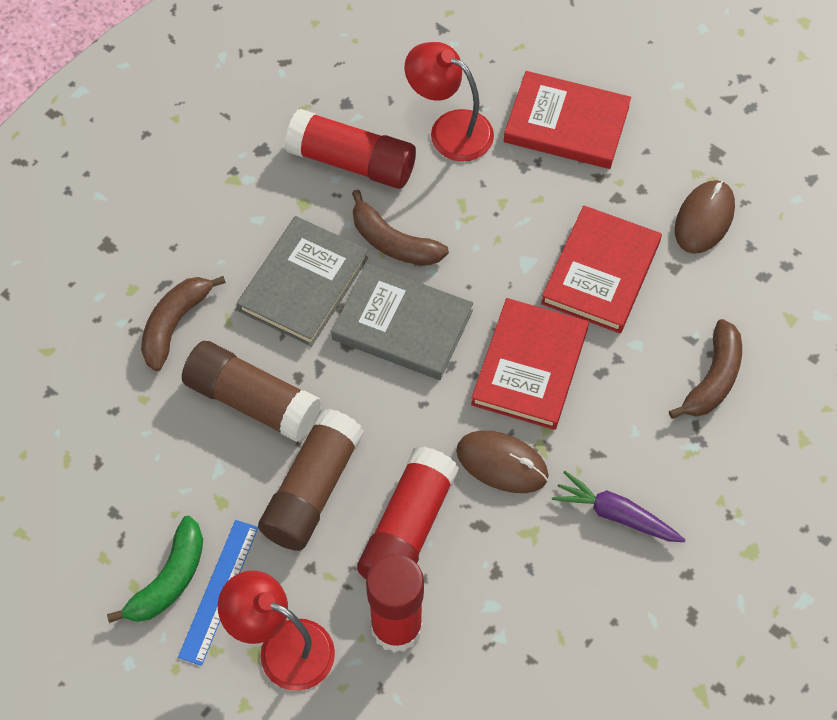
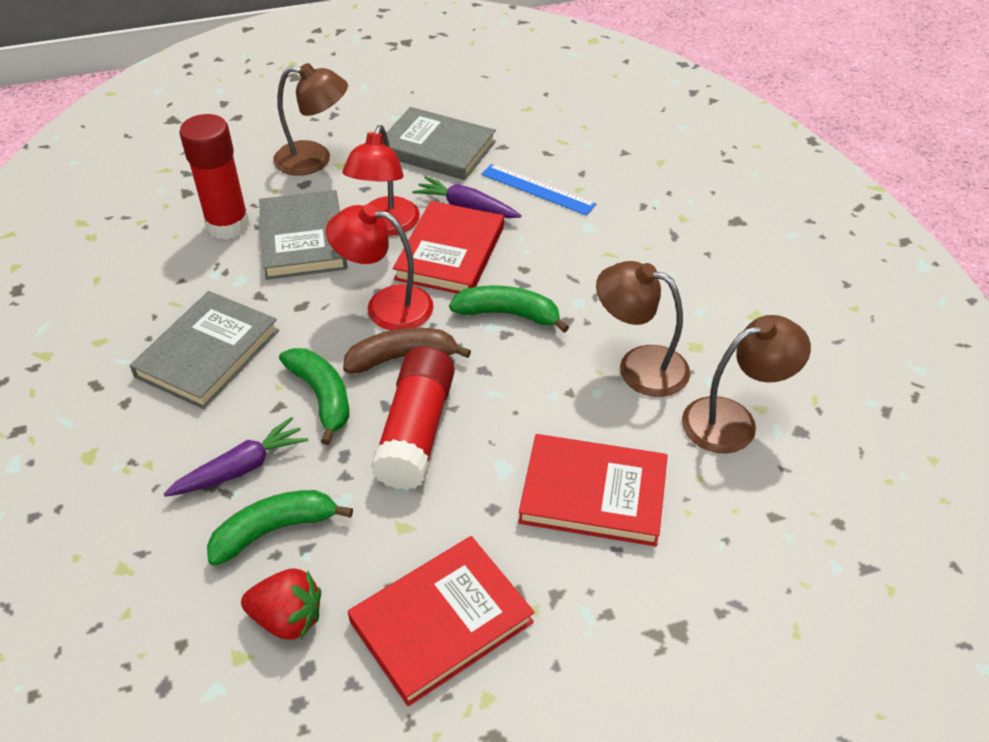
brown banana: [141,276,226,371] [352,190,449,266] [669,319,742,419] = 3 -> [343,328,471,373] = 1
brown glue stick: [182,341,321,442] [258,408,364,551] = 2 -> none = 0
brown lamp: none = 0 -> [273,63,348,176] [596,261,690,397] [682,315,811,453] = 3
brown mouse: [456,431,549,493] [675,180,735,254] = 2 -> none = 0
green banana: [107,516,203,623] = 1 -> [207,490,353,566] [279,348,349,445] [449,286,569,333] = 3
grey book: [237,216,368,347] [331,263,473,380] = 2 -> [129,291,279,409] [259,190,347,280] [386,107,496,180] = 3
purple carrot: [552,471,685,542] = 1 -> [164,417,308,497] [412,176,522,218] = 2
red glue stick: [285,109,416,189] [357,446,459,579] [366,554,424,653] = 3 -> [179,114,250,240] [370,347,455,490] = 2
red strawberry: none = 0 -> [241,568,321,640] = 1

